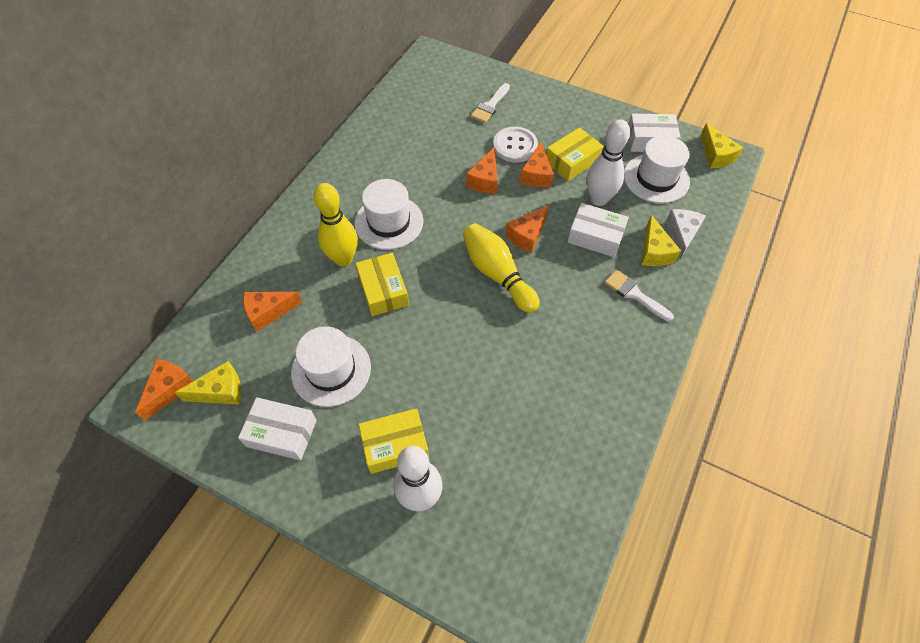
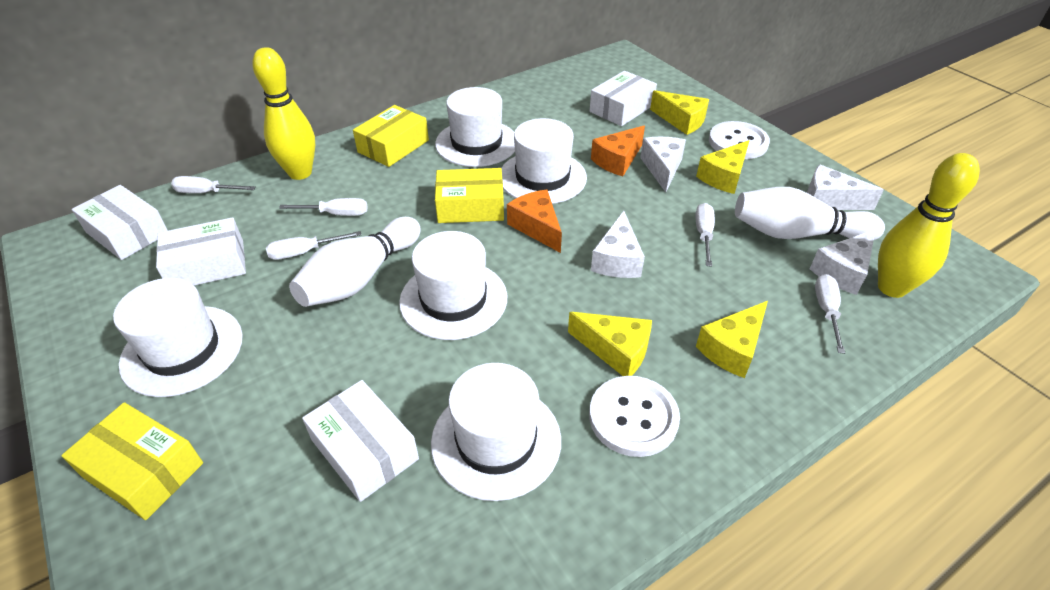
orange cheese: [135,359,193,421] [243,292,302,332] [466,147,498,194] [505,205,549,253] [520,141,554,187] = 5 -> [507,189,562,253] [591,126,645,176] = 2
white box: [238,397,317,460] [567,203,629,257] [628,113,681,152] = 3 -> [72,185,168,260] [156,217,246,286] [302,380,419,502] [590,71,657,126] = 4
white brush: [471,83,510,123] [605,270,674,322] = 2 -> none = 0
white button: [493,127,538,163] = 1 -> [589,376,680,457] [709,121,770,159] = 2
white cheese: [666,209,706,259] = 1 -> [591,211,645,278] [640,137,686,192] [807,164,884,210] [810,230,875,295] = 4
white hat: [291,326,371,407] [355,179,423,250] [624,136,690,203] = 3 -> [113,278,243,397] [399,231,507,340] [431,363,561,501] [435,87,515,167] [502,118,587,204] = 5
white screwdriver: none = 0 -> [171,176,256,193] [266,231,361,260] [279,198,367,216] [696,203,715,267] [815,274,845,354] = 5
yellow cheese: [174,361,241,405] [641,215,681,266] [700,123,743,169] = 3 -> [568,312,652,376] [650,90,709,135] [696,140,750,194] [696,301,768,378] = 4

